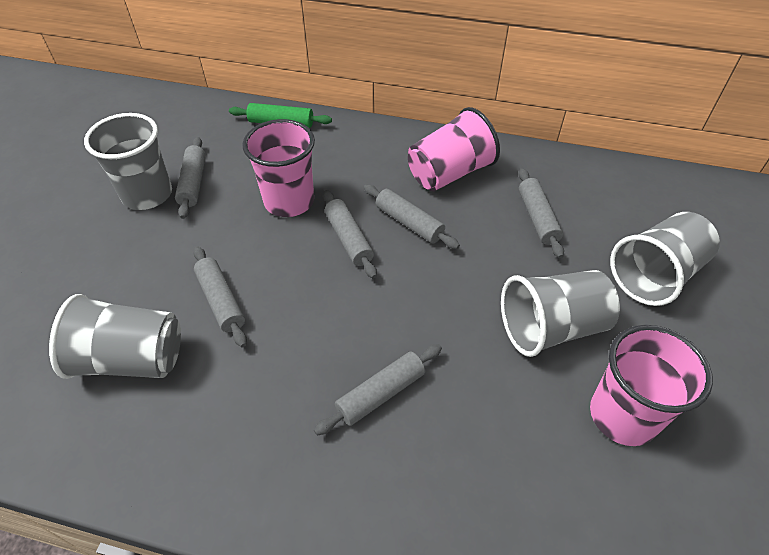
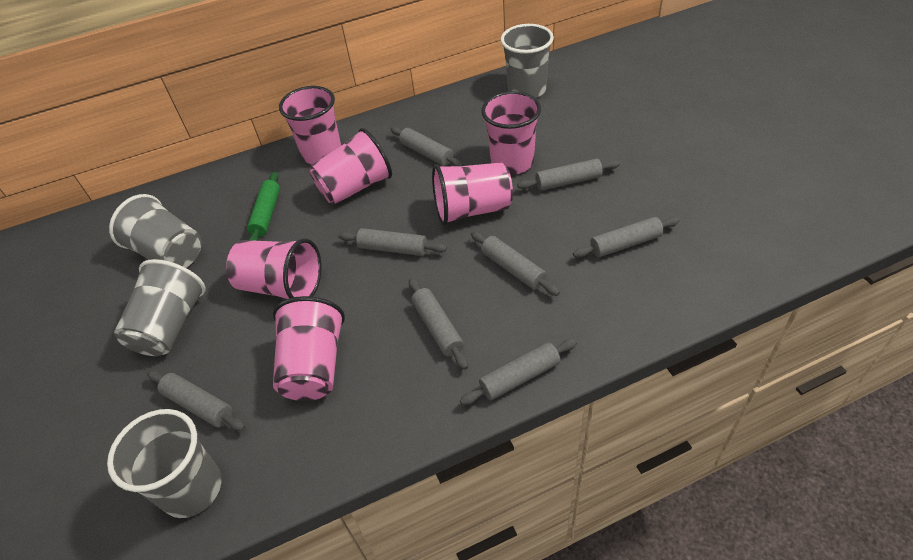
grey rolling pin: [175,137,206,219] [193,247,247,347] [314,344,442,435] [323,190,377,279] [364,185,460,249] [518,168,564,258] = 6 -> [147,370,246,431] [338,228,447,256] [391,126,464,166] [409,278,468,370] [460,338,577,405] [471,231,560,296] [517,159,620,191] [573,217,680,258] = 8
pink cup: [243,119,315,217] [408,107,500,191] [590,325,713,446] = 3 -> [226,238,322,299] [273,296,345,401] [279,86,341,164] [309,128,392,205] [432,162,513,225] [481,91,541,175] = 6

